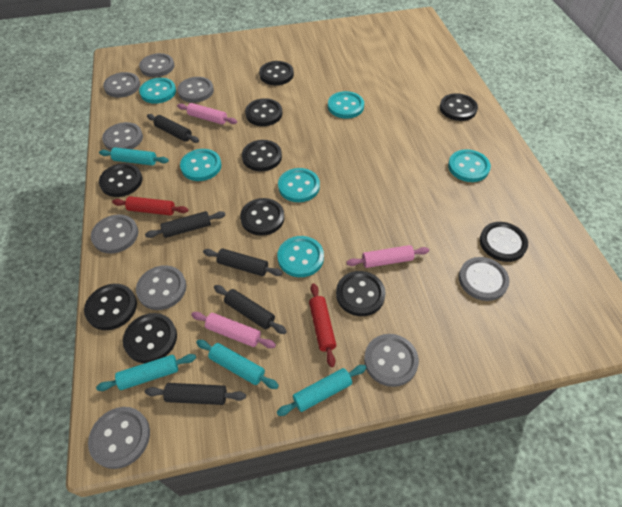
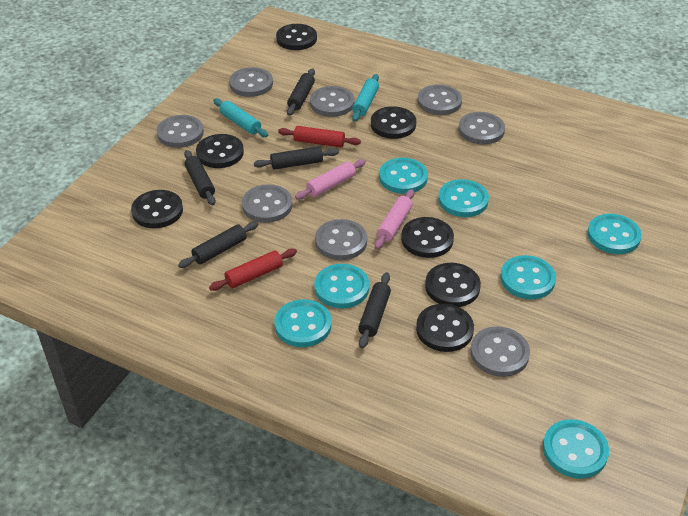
black button: [84,284,137,330] [99,163,142,197] [123,313,177,363] [240,198,284,236] [242,140,282,171] [245,98,282,126] [259,61,294,85] [336,271,386,316] [440,93,478,121] [480,222,528,262] = 10 -> [131,190,183,228] [196,134,244,168] [276,24,317,50] [371,106,416,139] [401,217,454,258] [416,304,474,352] [425,263,481,307] = 7
grey button: [88,407,150,469] [91,214,138,254] [102,122,143,151] [103,72,140,98] [136,265,186,310] [139,53,174,77] [177,77,214,103] [364,334,419,387] [459,257,510,301] = 9 -> [157,115,204,148] [229,67,273,97] [242,184,292,223] [310,86,354,117] [315,219,367,260] [417,84,462,115] [458,112,505,145] [470,326,530,377] = 8
pink rolling pin: [177,103,237,125] [191,312,276,348] [346,245,429,268] = 3 -> [295,159,366,200] [375,189,414,249] = 2
turquoise button: [139,78,176,104] [180,149,221,181] [277,236,324,277] [278,168,320,202] [328,91,364,119] [448,149,491,182] = 6 -> [274,299,332,347] [314,264,369,309] [379,158,428,194] [438,179,489,217] [500,255,556,299] [543,419,609,478] [587,214,642,254] = 7
turquoise rolling pin: [96,354,196,391] [99,147,169,166] [196,340,279,389] [277,365,366,416] = 4 -> [213,98,268,137] [352,74,379,122] = 2

